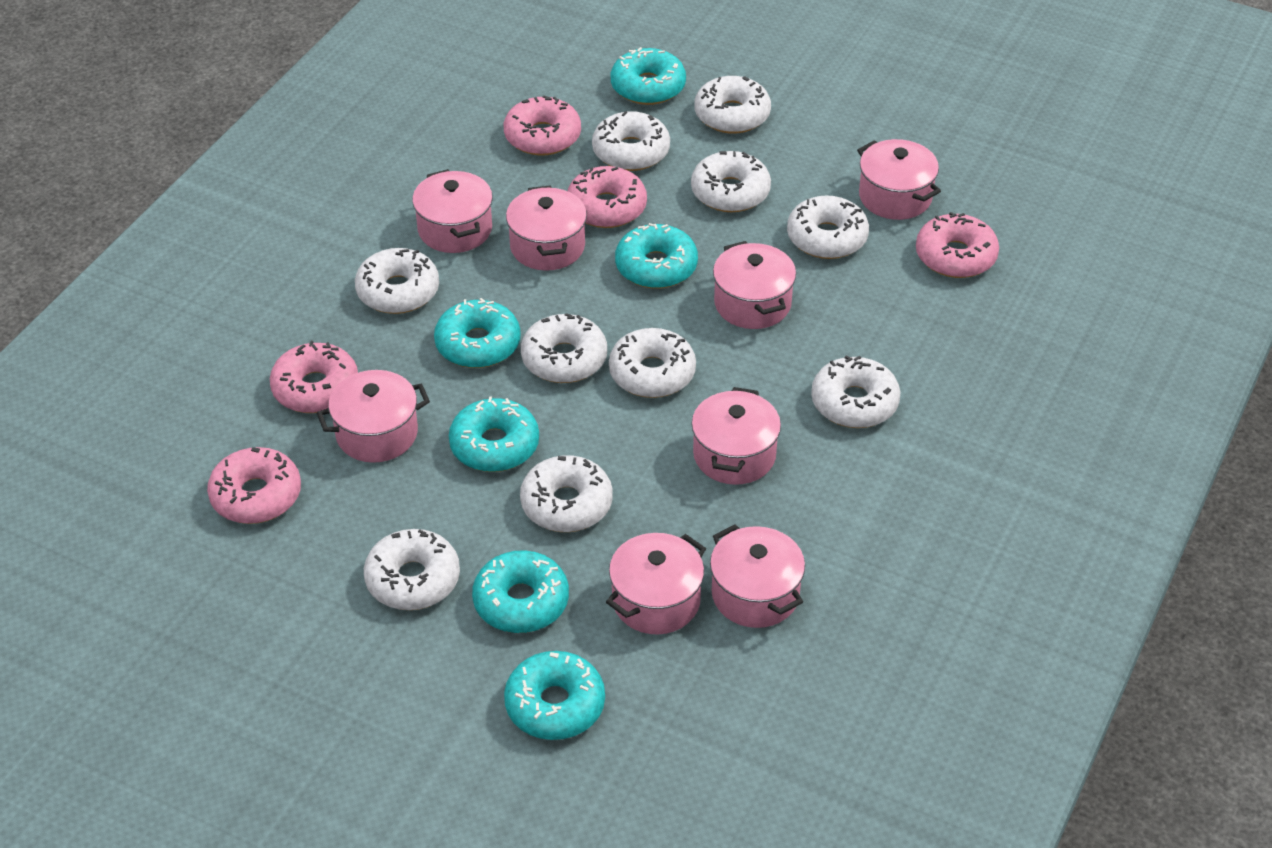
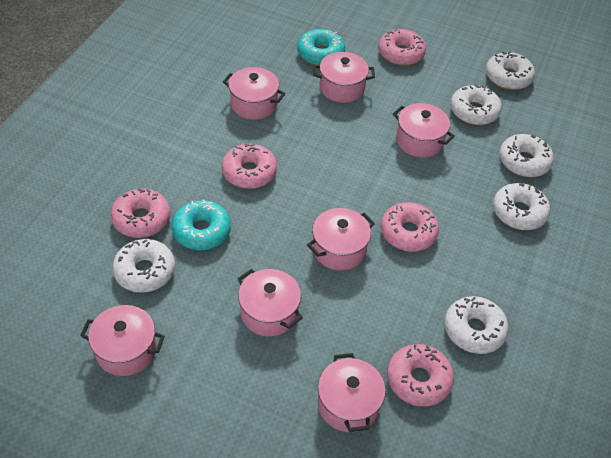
pink pot: [317,370,430,463] [412,169,493,253] [506,185,587,271] [606,533,706,634] [691,387,781,485] [710,524,805,628] [713,241,796,329] [857,139,941,220] = 8 -> [80,305,165,376] [223,67,285,120] [238,269,303,337] [307,208,375,270] [313,52,375,103] [318,353,386,432] [393,103,455,157] = 7
turquoise donut: [434,298,520,368] [449,396,539,472] [472,550,569,633] [504,651,605,740] [611,47,686,105] [615,223,698,289] = 6 -> [172,199,231,250] [297,29,345,65] = 2
white donut: [355,248,439,314] [364,529,460,610] [520,455,613,532] [521,313,607,383] [592,111,670,171] [609,328,696,398] [691,151,771,212] [694,76,771,134] [787,195,869,259] [811,356,900,428] = 10 -> [112,239,175,293] [445,296,509,354] [450,85,502,125] [486,51,535,90] [493,183,550,230] [499,134,554,177] = 6

